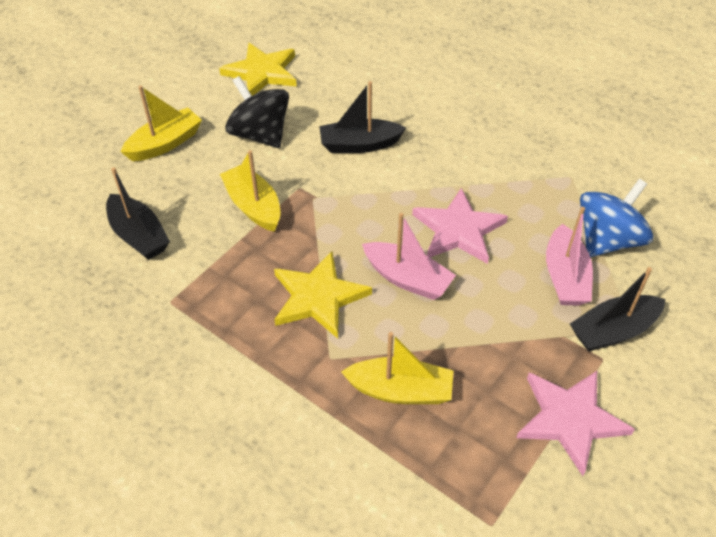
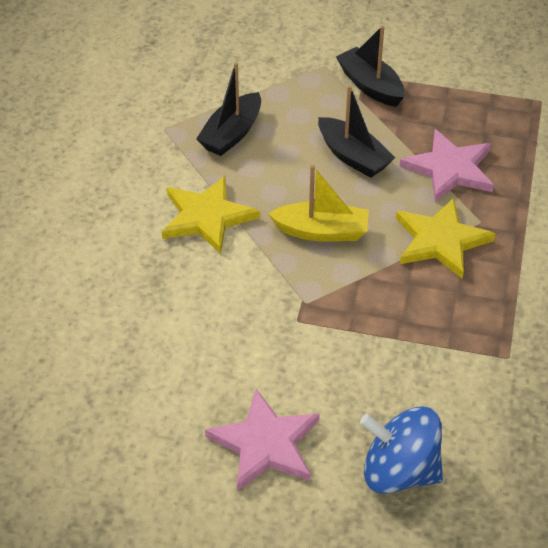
black spinning top: [225,76,289,148] = 1 -> none = 0
pink boat: [362,213,456,300] [546,207,593,306] = 2 -> none = 0
yellow boat: [121,85,202,161] [220,150,281,232] [341,332,454,404] = 3 -> [268,165,369,242] = 1

